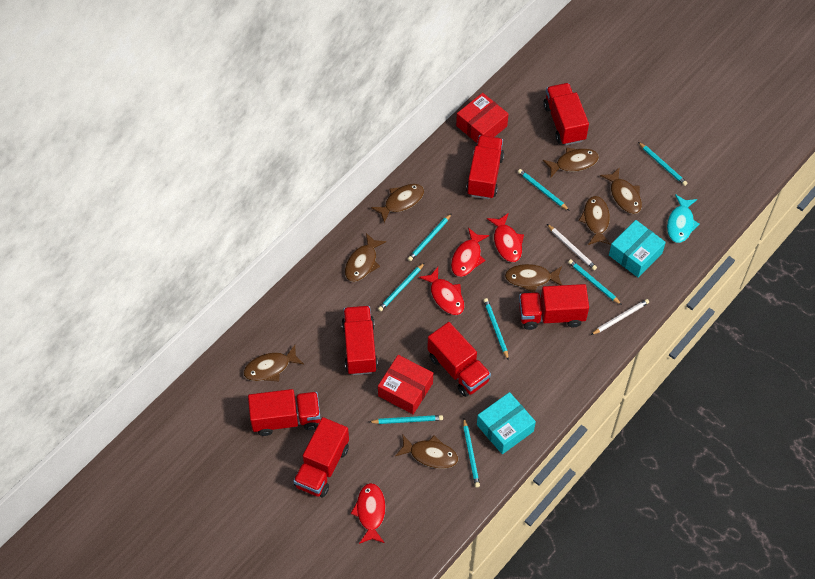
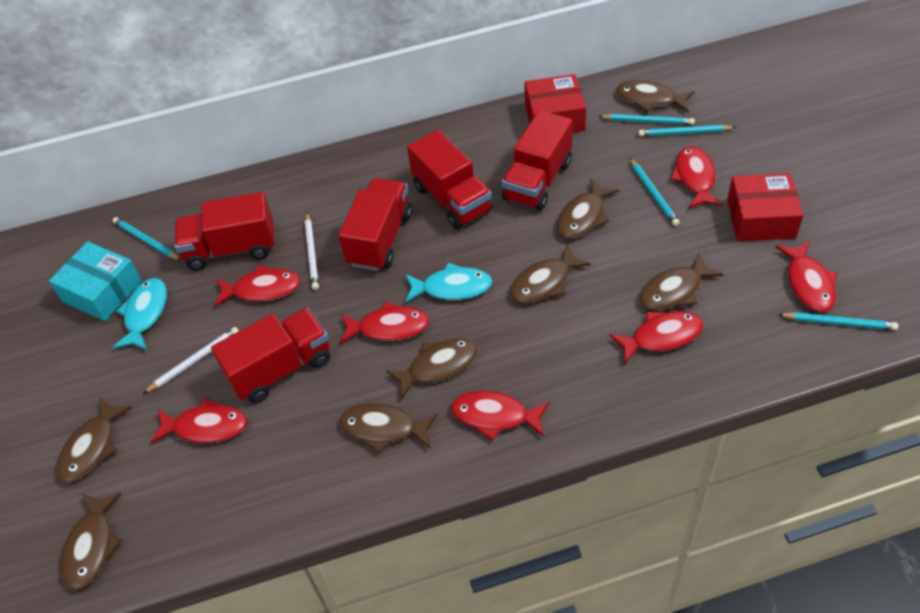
red fish: [351,483,386,544] [419,267,464,315] [451,228,489,277] [487,213,524,262] = 4 -> [150,398,247,443] [214,265,300,306] [340,301,430,344] [451,391,550,440] [609,311,704,364] [670,146,723,208] [775,241,838,312] = 7
red truck: [248,389,321,436] [293,417,349,497] [342,306,378,375] [427,322,491,397] [466,135,504,199] [519,284,589,330] [543,83,589,145] = 7 -> [174,192,275,270] [211,308,330,403] [339,178,412,271] [407,130,493,229] [502,110,573,211] = 5
turquoise box: [477,392,536,454] [609,220,666,278] = 2 -> [49,241,142,321] = 1
turquoise fish: [667,194,699,243] = 1 -> [113,278,167,350] [405,263,492,303] = 2
turquoise pencil: [370,415,443,424] [378,263,424,312] [408,213,452,261] [463,419,480,488] [483,298,509,360] [518,169,570,211] [568,259,622,305] [638,142,687,186] = 8 -> [113,217,182,261] [598,114,695,125] [630,158,680,226] [638,125,736,136] [778,312,898,330] = 5

